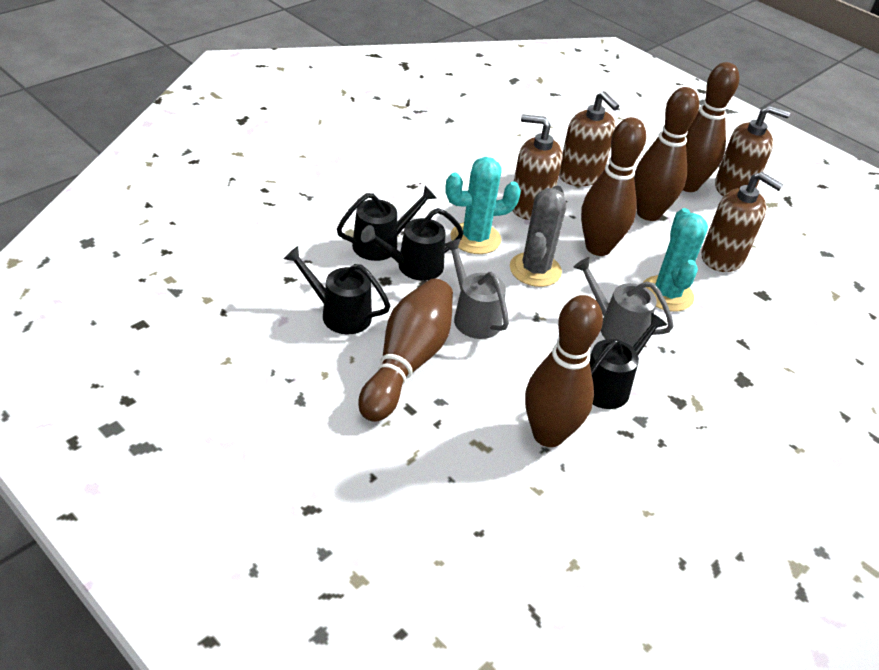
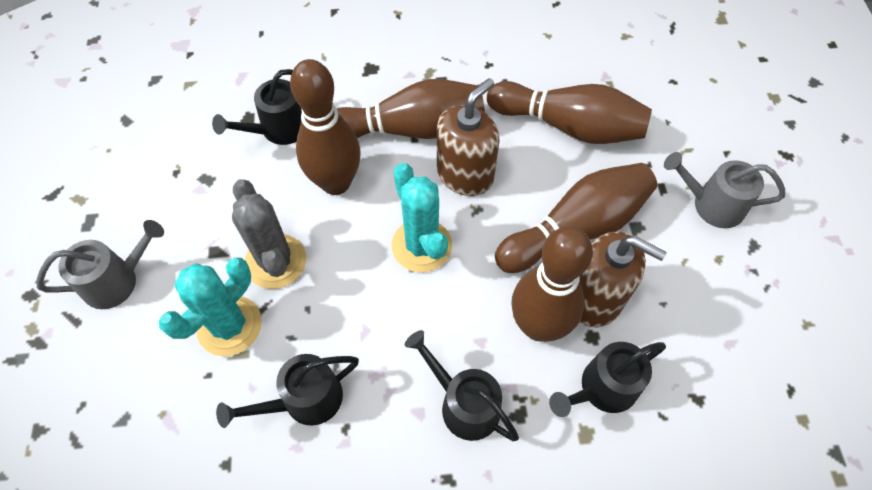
brown soap dispenser: [513,114,563,220] [559,91,619,186] [701,172,783,272] [715,105,790,196] = 4 -> [437,78,499,196] [580,232,666,328] = 2

